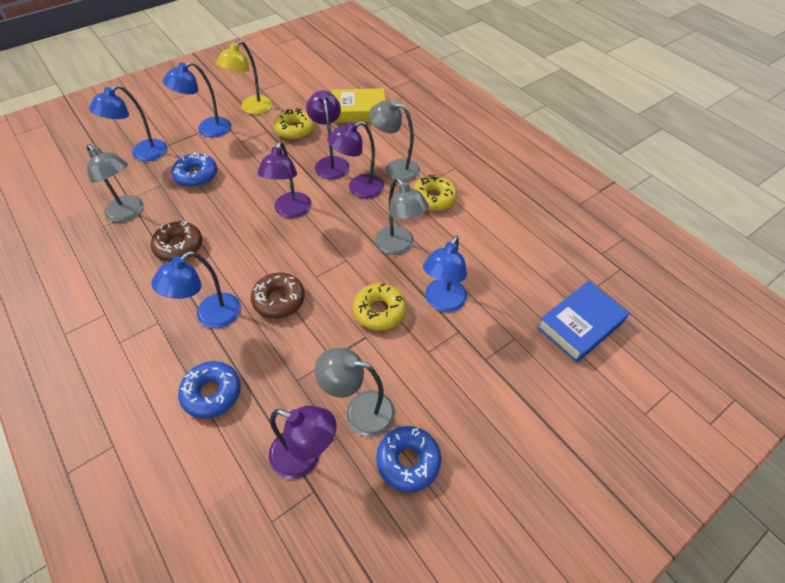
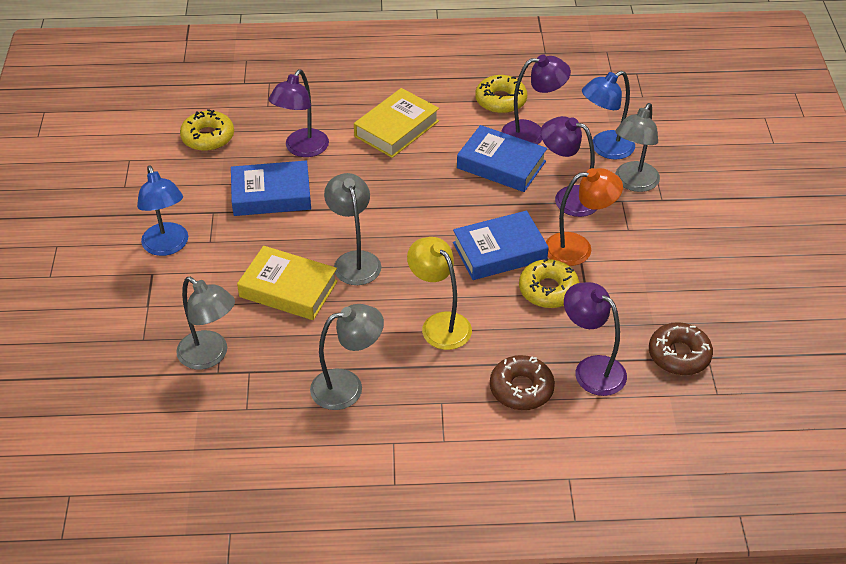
blue book: [537,281,630,363] = 1 -> [231,161,311,216] [453,211,549,280] [457,125,547,192] = 3
blue donut: [171,152,217,187] [178,361,241,419] [376,426,441,492] = 3 -> none = 0
blue lamp: [89,85,167,161] [151,251,241,329] [163,62,231,138] [423,235,467,312] = 4 -> [137,165,188,256] [582,71,635,160] = 2
orange lamp: none = 0 -> [546,168,623,266] = 1
yellow book: [332,88,386,123] = 1 -> [237,246,338,320] [354,88,439,158] = 2

